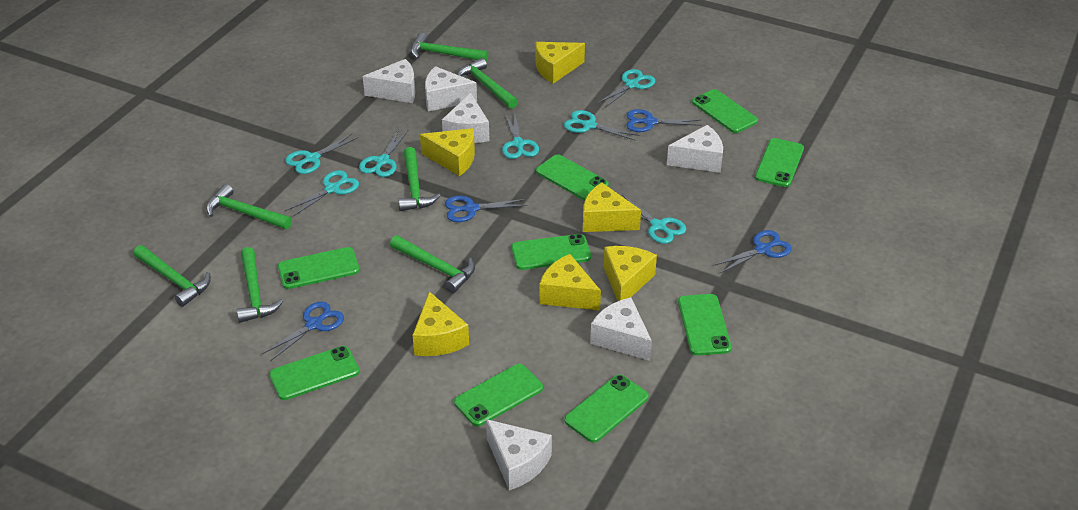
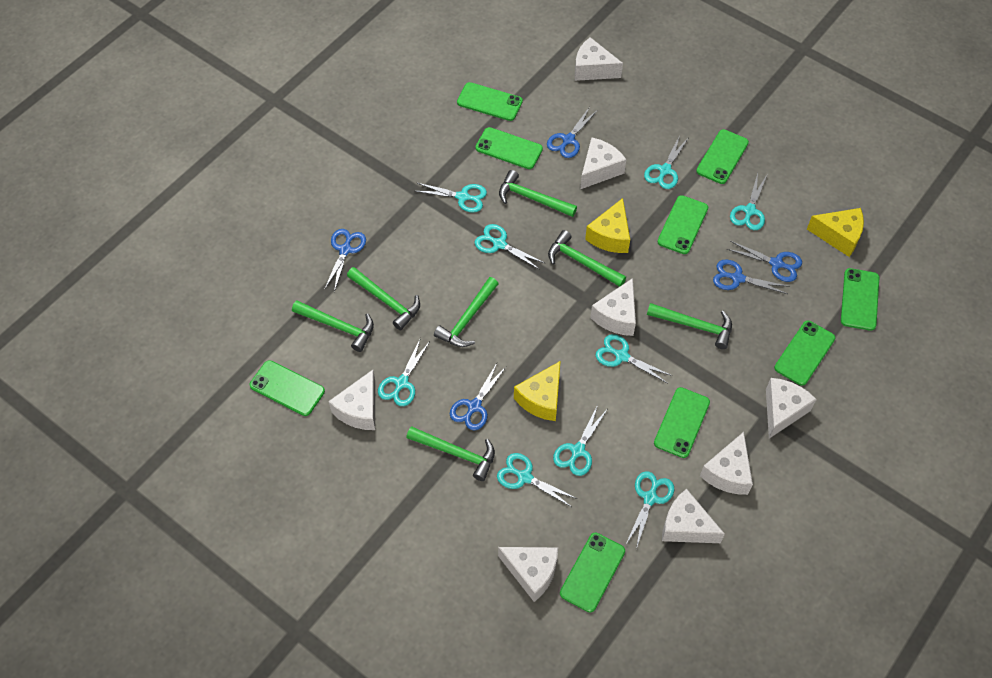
blue scissors: [262,301,344,361] [445,196,527,222] [626,109,702,132] [713,230,792,273] = 4 -> [324,229,366,292] [450,363,506,431] [547,108,598,158] [713,259,790,294] [727,241,802,282] = 5
turquoise scissors: [285,134,358,174] [285,170,359,217] [359,129,408,177] [502,111,539,159] [564,110,640,141] [597,69,656,109] [622,195,686,244] = 7 -> [378,338,430,406] [415,183,487,213] [474,224,545,270] [497,453,578,507] [553,405,607,476] [595,334,673,383] [626,471,674,549] [644,135,689,189] [730,173,767,230] = 9
white cheese: [363,59,415,103] [425,66,477,111] [442,93,490,143] [486,419,552,491] [590,297,652,361] [667,125,723,173] = 6 -> [328,370,375,430] [498,547,558,602] [575,37,623,81] [580,137,627,189] [590,278,636,336] [662,489,725,543] [700,432,753,495] [766,378,817,439] = 8
yellow cheese: [413,291,469,356] [420,128,475,176] [535,42,585,83] [539,254,601,310] [583,182,641,232] [603,246,657,301] = 6 -> [514,361,561,421] [585,198,630,253] [807,208,864,257] = 3

